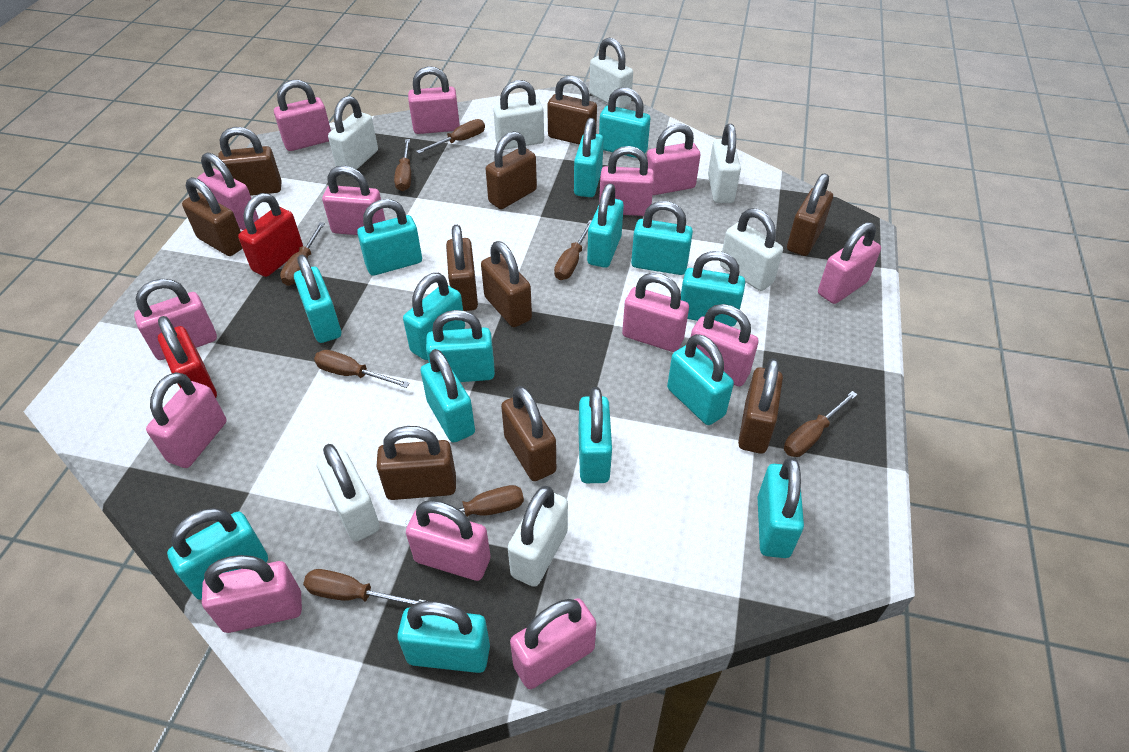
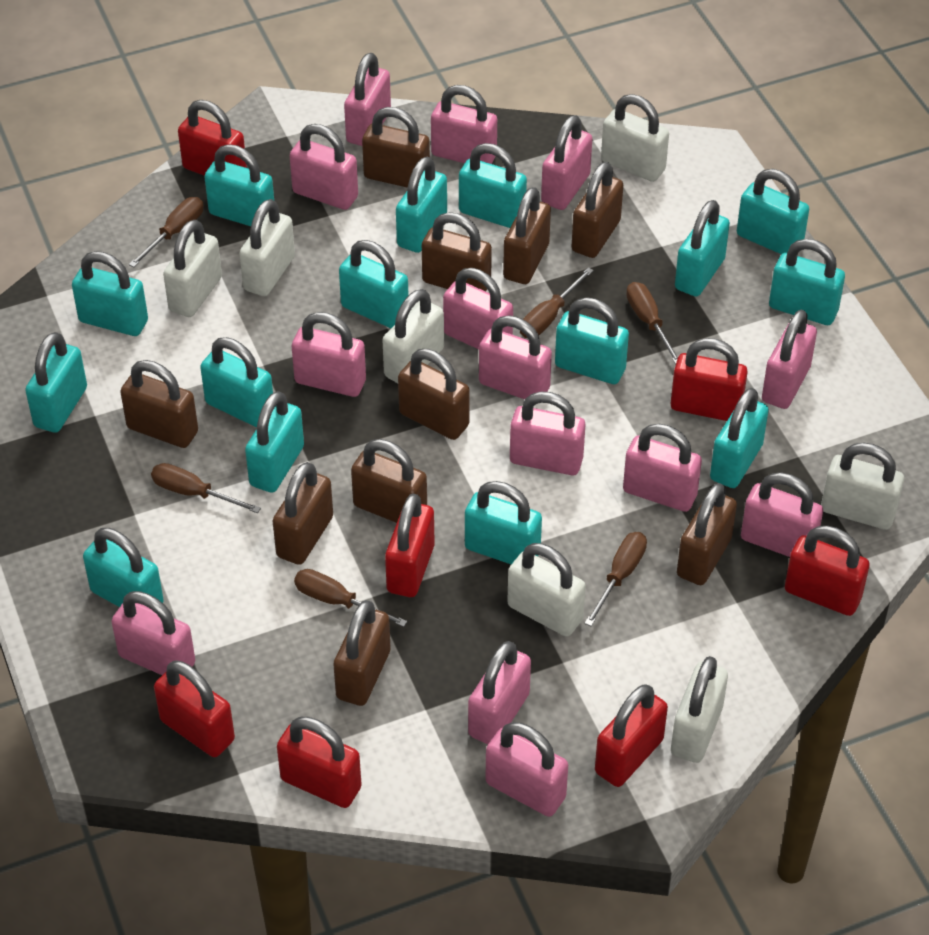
brown screwdriver: [280,222,325,286] [303,569,425,605] [314,350,410,388] [394,139,411,191] [405,485,524,527] [416,119,485,154] [554,220,592,280] [784,391,858,457] = 8 -> [129,197,203,267] [151,463,261,513] [294,569,407,627] [520,267,594,338] [584,532,647,626] [626,282,679,364] = 6
red padlock: [158,316,217,398] [238,193,303,277] = 2 -> [154,660,235,757] [178,100,247,176] [277,717,362,808] [385,493,435,597] [595,684,668,787] [671,338,748,421] [785,526,869,616] = 7

